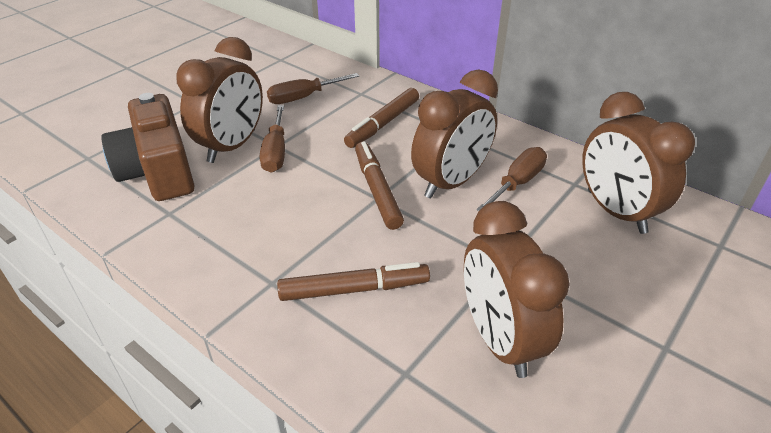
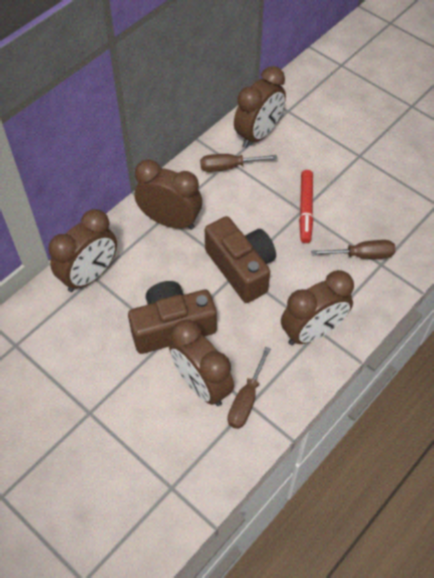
brown camera: [101,93,195,201] = 1 -> [128,281,217,354] [205,216,276,303] = 2
brown clock: [177,37,263,163] [411,69,498,198] [464,201,570,378] [582,92,695,234] = 4 -> [49,209,117,292] [135,159,202,230] [169,319,234,406] [234,66,286,148] [281,270,354,345] = 5
brown marker: [277,262,430,301] [344,88,419,148] [355,141,404,230] = 3 -> none = 0
red marker: none = 0 -> [299,170,313,243] = 1

